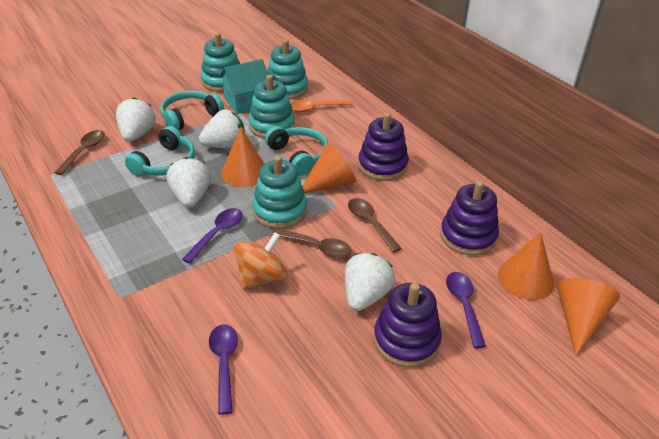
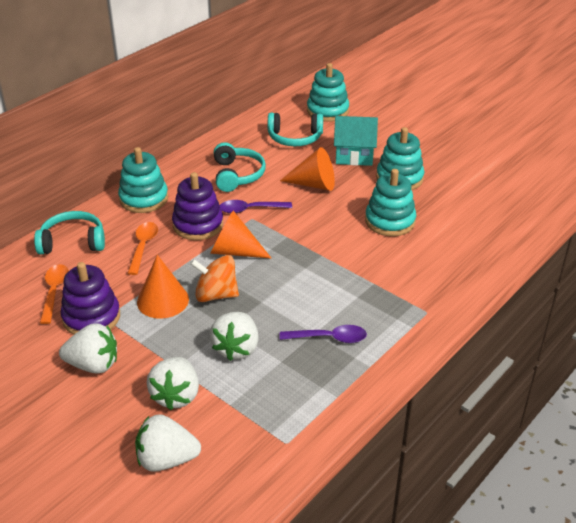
brown spoon: [54,130,105,175] [271,228,351,258] [348,198,402,253] = 3 -> none = 0
orange cone: [221,128,264,187] [303,143,356,194] [497,232,554,300] [557,278,620,356] = 4 -> [137,255,189,319] [210,210,272,259] [280,147,335,191] = 3
orange spoon: [291,100,353,112] = 1 -> [40,264,69,324] [127,222,158,275] = 2
purple spoon: [182,208,242,264] [209,324,238,415] [446,272,486,348] = 3 -> [220,200,292,213] [280,325,367,343] = 2
purple stacking toy: [358,113,409,181] [374,283,442,368] [440,181,499,256] = 3 -> [60,262,120,335] [172,172,223,240] = 2

